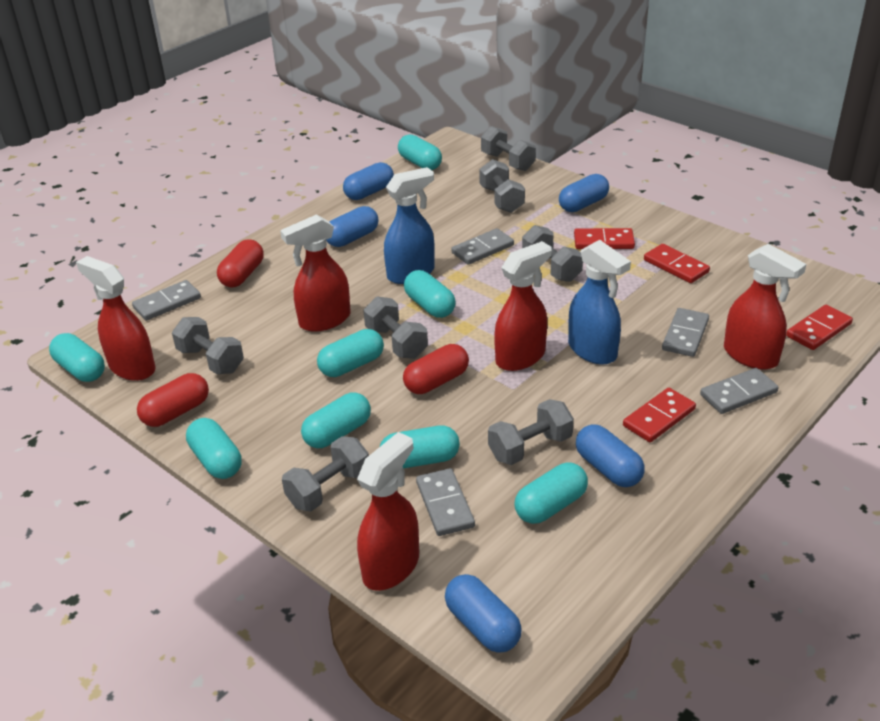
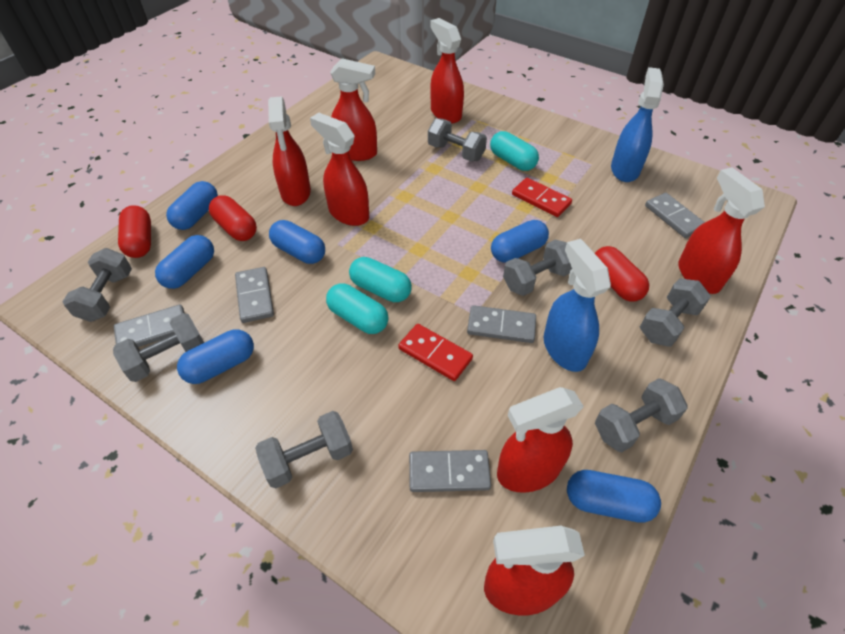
blue capsule: [326,206,378,247] [343,162,394,200] [445,574,522,653] [559,174,609,212] [576,424,645,487] = 5 -> [155,235,214,289] [166,181,218,230] [177,329,254,384] [269,220,325,264] [491,220,549,263] [567,470,661,523] = 6
red domino: [574,228,635,249] [623,388,696,442] [644,244,710,283] [786,305,853,350] = 4 -> [398,324,473,381] [512,178,572,217] = 2
red spray bottle: [76,256,156,381] [280,214,350,332] [357,432,419,591] [494,241,552,371] [724,244,806,370] = 5 -> [268,96,311,206] [310,113,369,226] [330,58,377,161] [430,18,464,123] [484,526,585,615] [497,387,584,493] [678,167,765,294] = 7
turquoise capsule: [49,333,105,382] [186,418,242,479] [301,393,371,448] [317,329,384,377] [380,425,460,468] [398,134,442,170] [404,270,456,318] [514,463,588,524] = 8 -> [326,284,388,334] [349,257,412,302] [490,131,539,171] = 3

